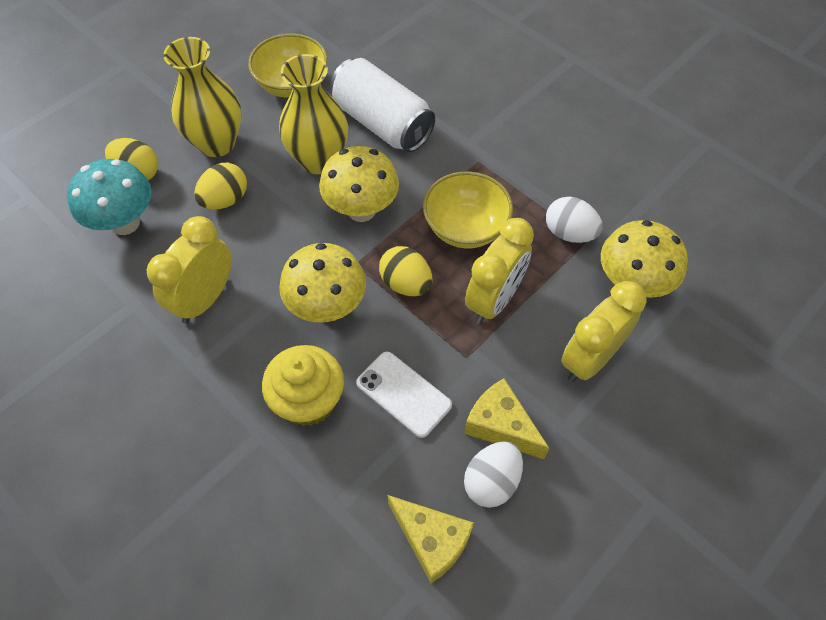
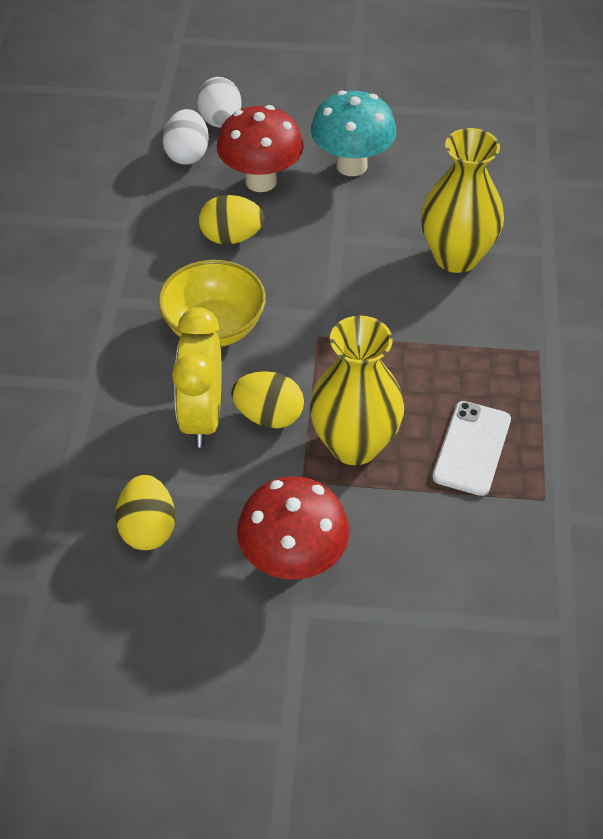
red mushroom: none = 0 -> [217,105,303,192] [237,477,349,579] = 2
white can: [330,58,435,152] = 1 -> none = 0
yellow bowl: [248,34,327,98] [423,172,513,249] = 2 -> [158,260,266,347] = 1
yellow cheese: [387,495,474,583] [464,378,550,459] = 2 -> none = 0
yellow clock: [147,216,232,324] [465,218,534,324] [561,281,647,382] = 3 -> [172,307,222,447] = 1
yellow cupcake: [262,345,344,426] = 1 -> none = 0
yellow mushroom: [279,243,366,323] [319,146,399,222] [601,220,688,298] = 3 -> none = 0

